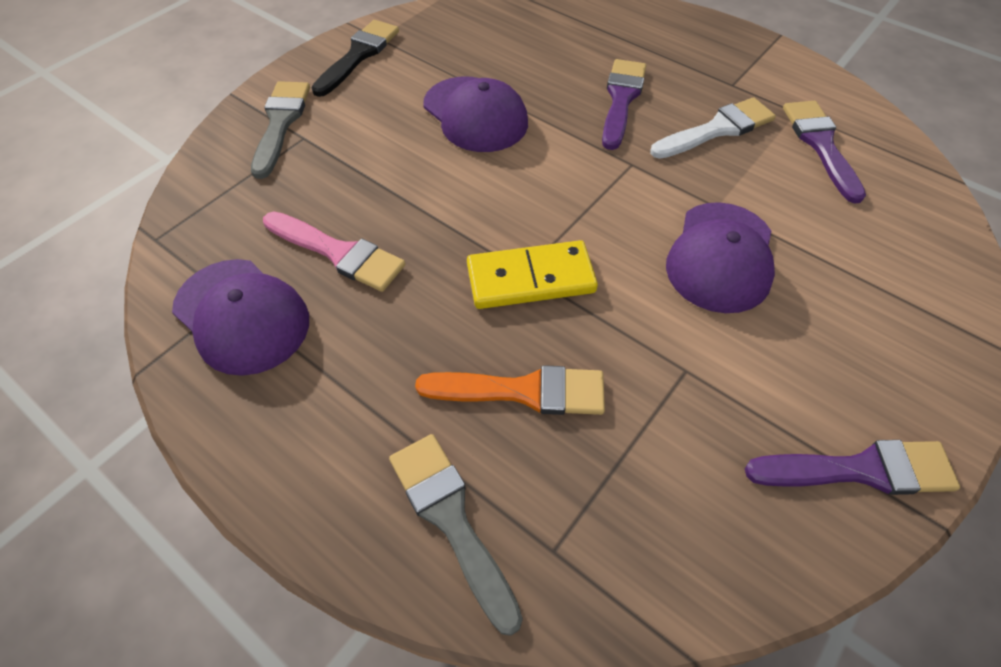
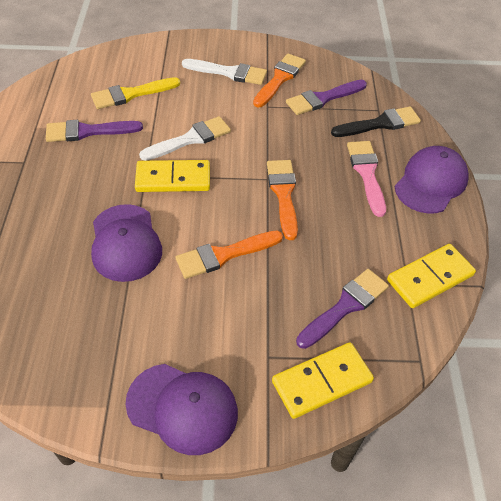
grey brush: [251,81,310,179] [389,434,523,636] = 2 -> none = 0
orange brush: [415,365,605,415] = 1 -> [176,231,283,279] [253,54,306,107] [267,160,298,240] = 3
white brush: [650,97,776,159] = 1 -> [139,116,231,161] [182,59,267,85] = 2
yellow brush: none = 0 -> [91,77,180,109] = 1
yellow domino: [467,240,598,309] = 1 -> [135,160,210,192] [272,342,374,419] [387,244,476,308] = 3

